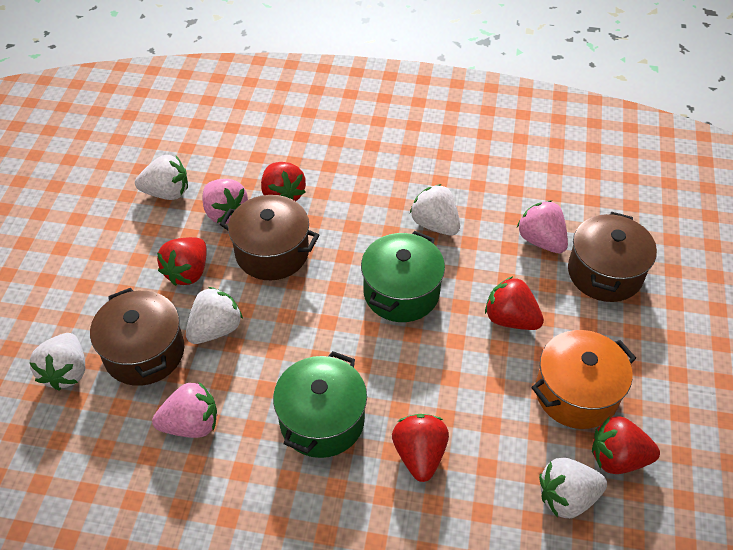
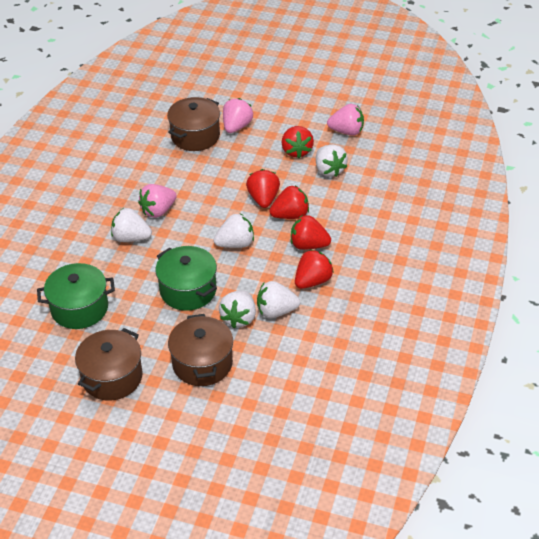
orange pot: [531,330,636,429] = 1 -> none = 0

